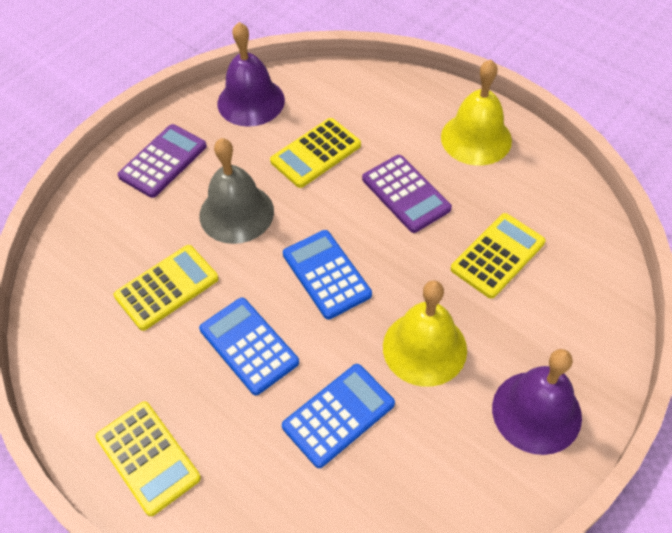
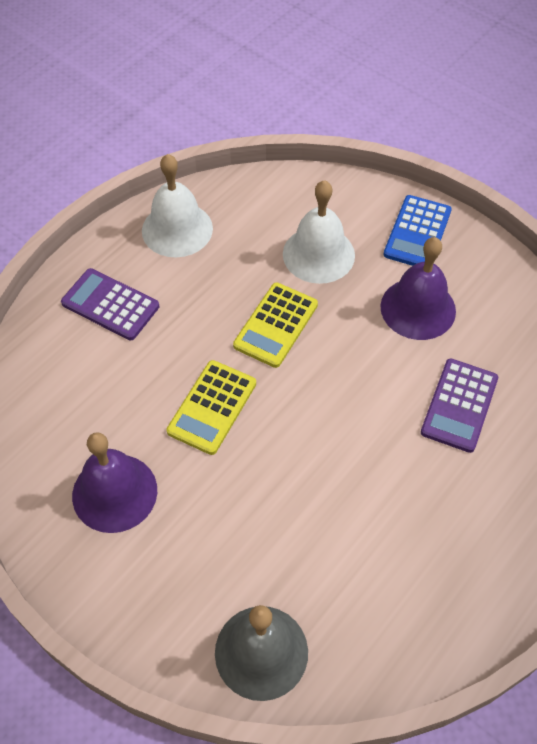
blue calculator: [199,298,299,395] [282,364,395,468] [283,230,372,320] = 3 -> [383,195,452,266] = 1
white bell: none = 0 -> [142,154,213,257] [283,180,355,284] = 2
yellow bell: [383,281,467,387] [441,59,512,165] = 2 -> none = 0
yellow calculator: [96,401,201,516] [114,245,219,331] [270,118,361,188] [451,213,545,299] = 4 -> [166,360,256,455] [233,283,318,368] = 2

